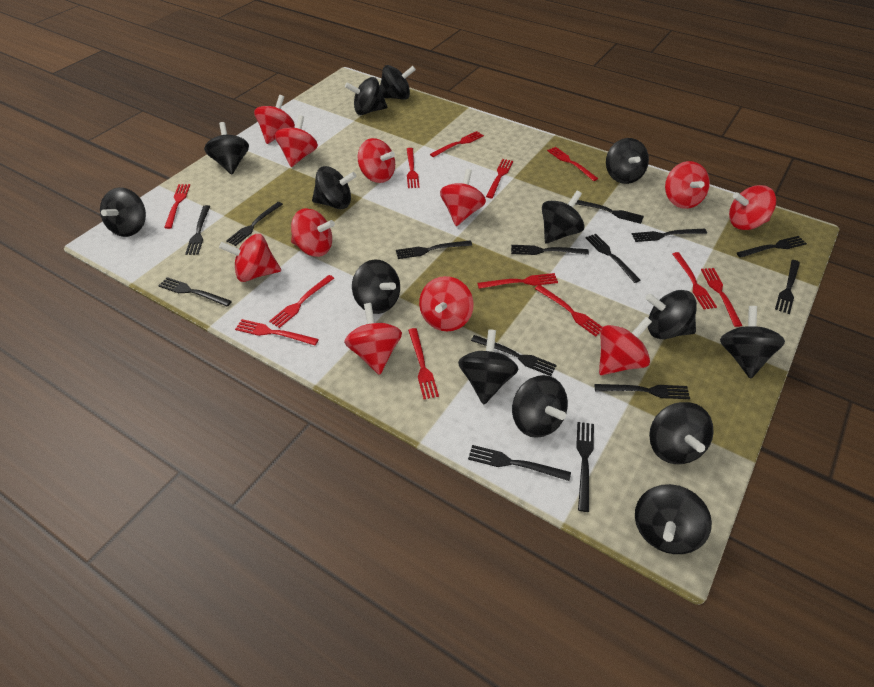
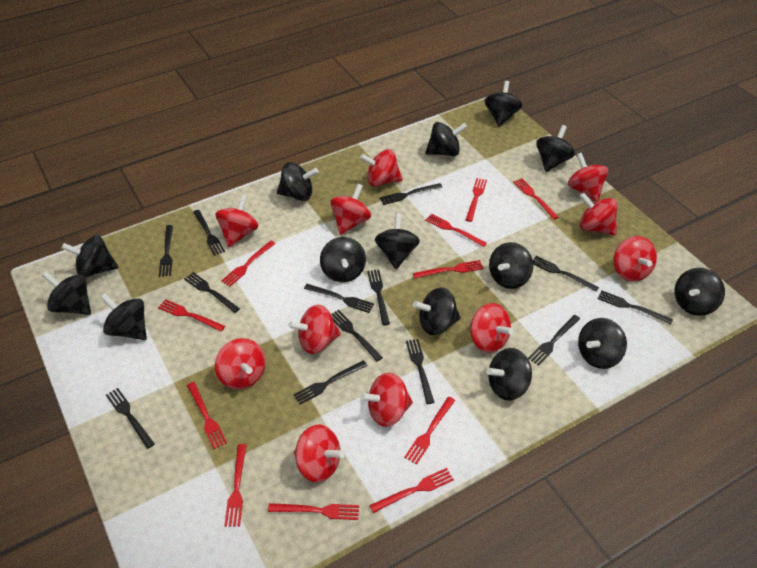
black fork: [158,277,232,307] [185,205,210,255] [226,202,283,246] [396,240,472,259] [468,445,571,481] [471,335,557,376] [511,245,589,255] [576,200,644,224] [576,422,594,512] [585,234,640,283] [594,384,690,399] [632,229,707,242] [736,236,807,258] [775,260,800,314] = 14 -> [106,388,155,449] [159,225,173,277] [184,272,240,313] [193,210,225,256] [293,360,367,405] [304,284,374,313] [331,310,383,362] [367,270,390,325] [380,183,442,205] [406,339,435,404] [528,315,580,366] [533,256,599,292] [598,290,673,324] = 13
red fork: [164,184,190,229] [235,319,319,345] [269,275,334,328] [407,148,420,188] [408,328,439,399] [430,131,484,157] [477,273,558,289] [486,159,513,198] [535,285,602,337] [547,147,598,181] [672,252,717,310] [701,268,743,327] = 12 -> [158,299,225,331] [187,382,227,449] [221,241,276,287] [224,444,247,527] [268,503,359,520] [369,468,454,513] [404,397,455,465] [413,260,484,278] [425,214,487,247] [466,178,487,222] [513,178,558,220] = 11

